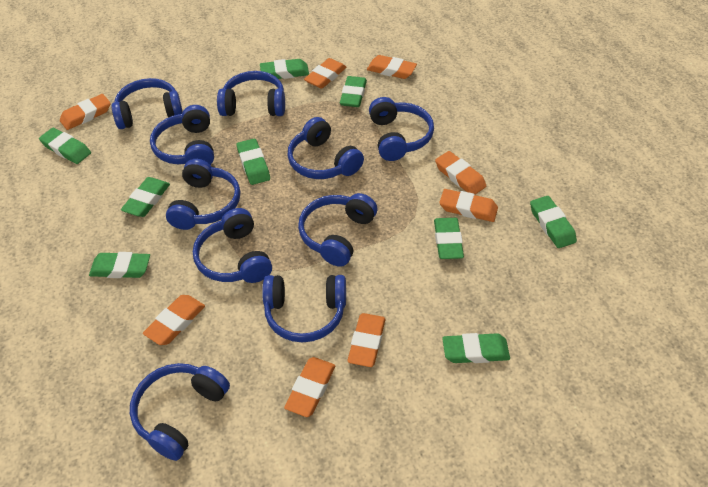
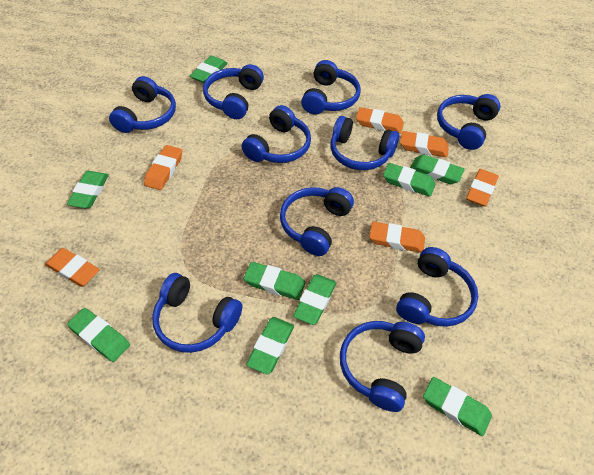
orange eraser: [60,94,111,130] [143,295,205,345] [284,357,335,417] [304,58,346,89] [347,313,386,367] [367,55,417,79] [435,151,486,194] [439,189,498,222] = 8 -> [45,248,100,287] [144,145,182,190] [356,107,404,134] [369,222,425,253] [400,131,449,157] [466,169,499,206] = 6

